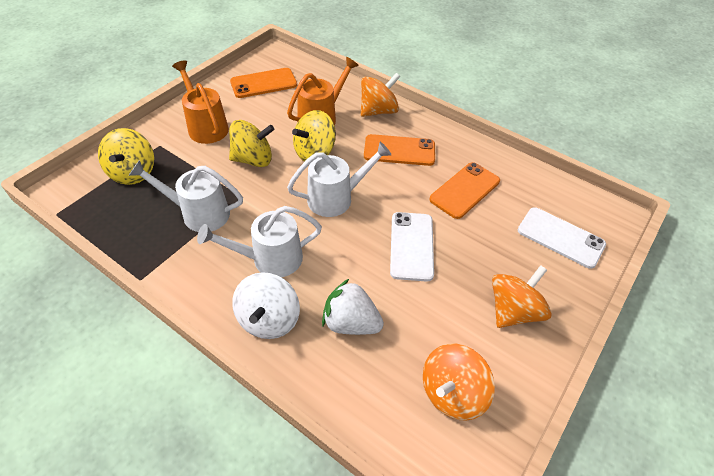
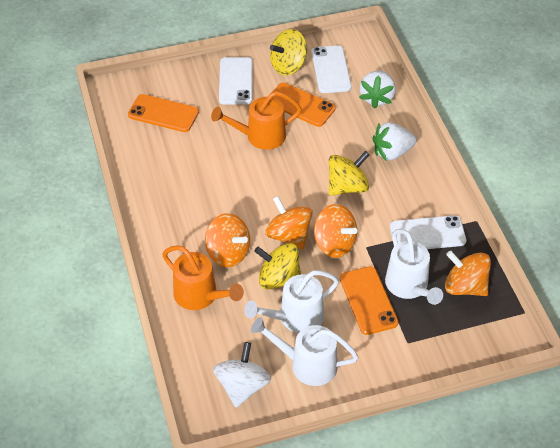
orange spinning top: [361,73,400,117] [423,343,495,421] [492,265,552,328] = 3 -> [205,213,250,267] [265,196,313,249] [314,204,357,258] [445,251,491,296] = 4
white phone: [390,212,434,282] [518,207,606,269] = 2 -> [219,57,253,104] [312,45,352,93] [390,215,466,249] = 3
white strawberry: [322,279,384,335] = 1 -> [359,70,396,109] [373,122,417,161] = 2

